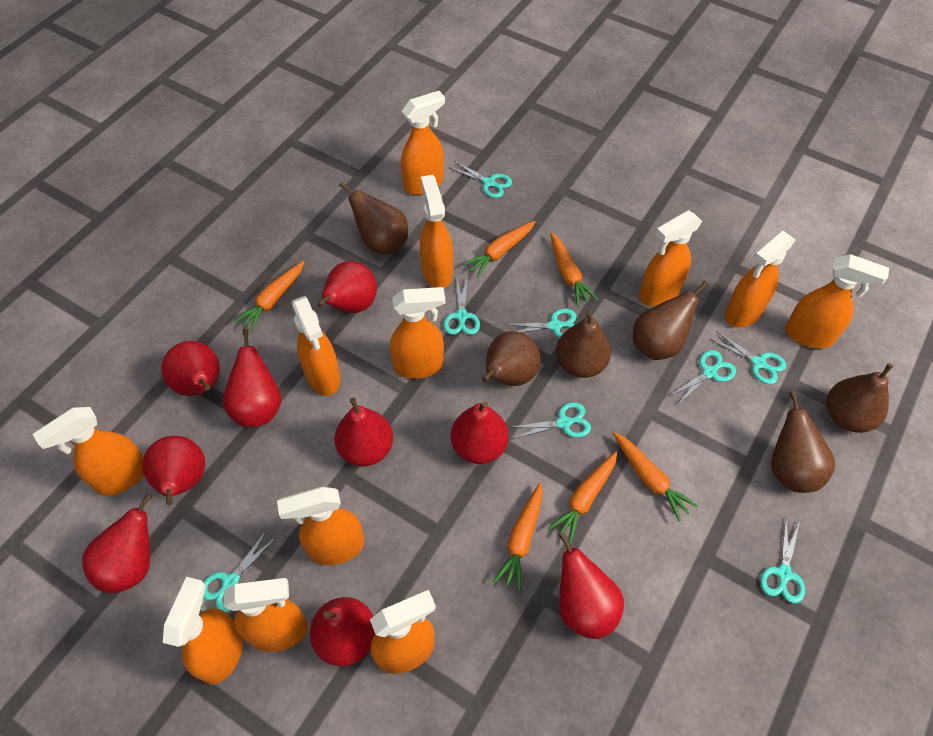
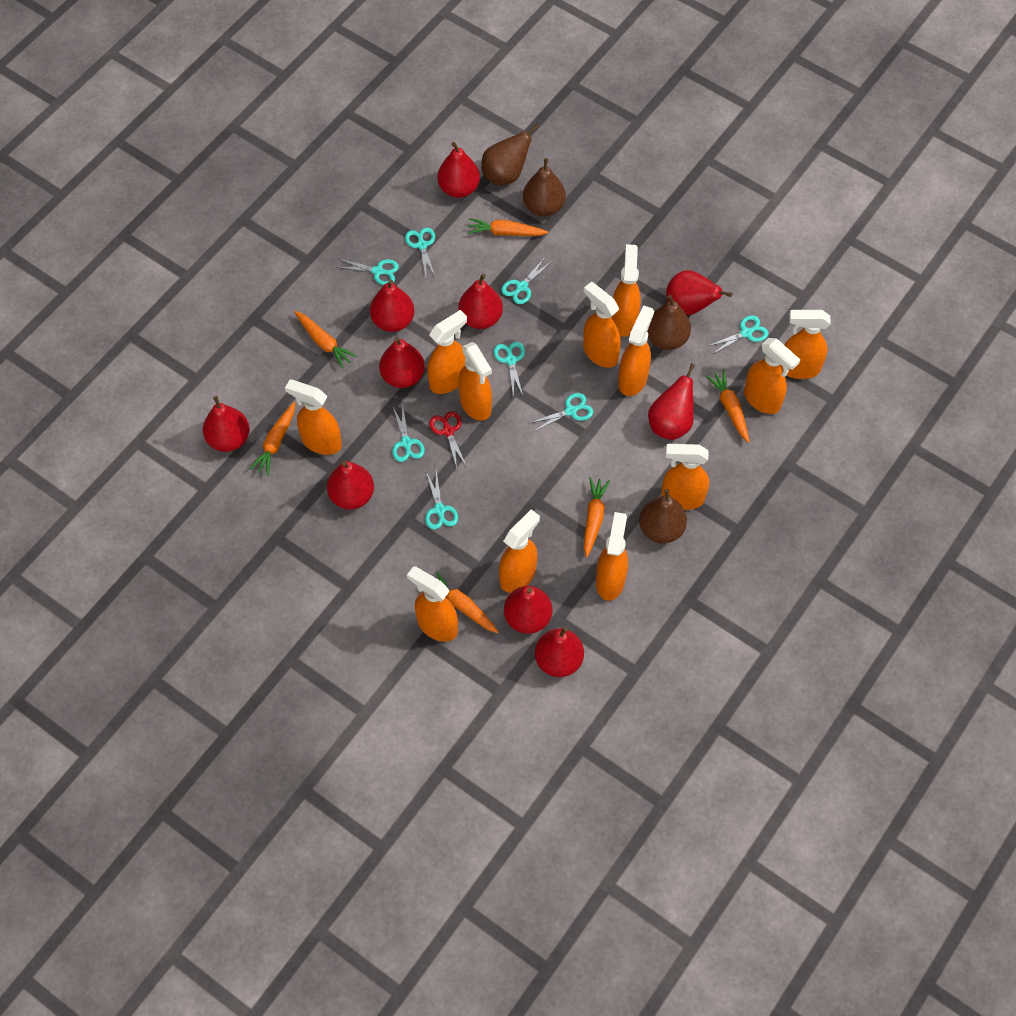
brown pear: [339,182,408,254] [482,331,541,386] [556,310,611,378] [633,281,708,360] [771,391,835,493] [827,363,893,433] = 6 -> [481,124,539,185] [523,158,566,216] [639,489,687,544] [647,295,691,350] = 4
red pear: [82,493,152,593] [142,436,205,505] [161,341,220,396] [223,329,282,427] [310,597,375,666] [317,261,377,313] [334,397,393,466] [451,401,509,464] [558,532,624,639] = 9 -> [203,396,250,452] [327,461,374,510] [370,280,415,332] [379,337,425,388] [437,142,480,198] [458,274,503,329] [504,586,552,634] [535,627,584,677] [648,363,695,440] [666,270,732,315] = 10
red scissors: none = 0 -> [429,411,467,468] = 1

